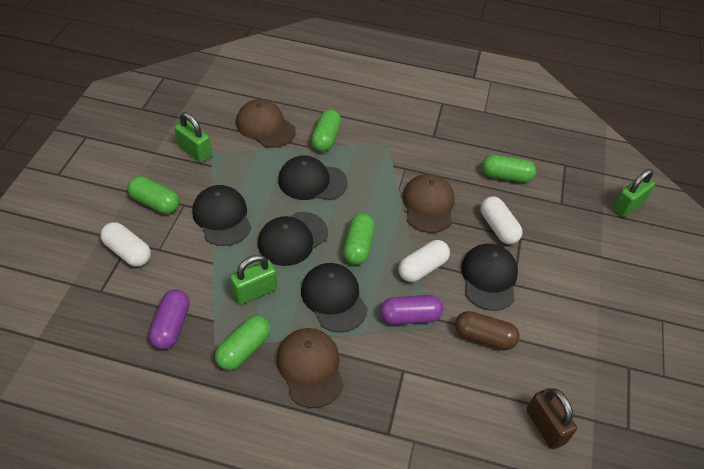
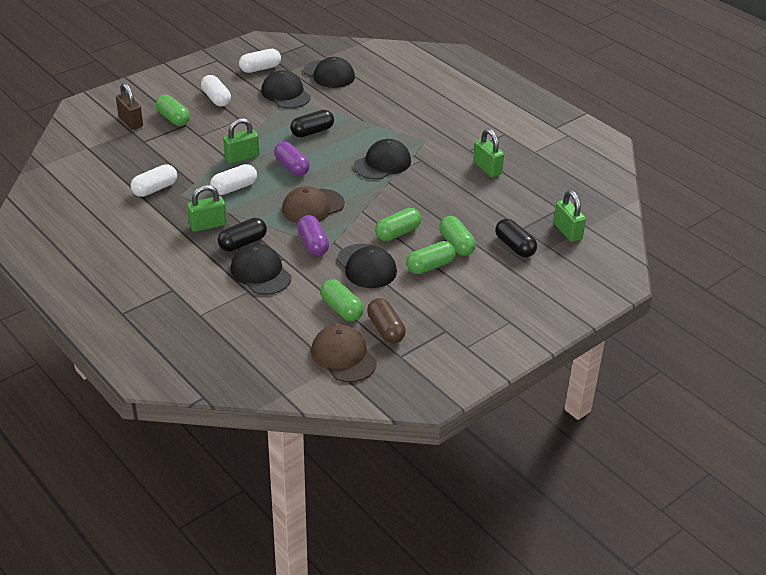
black capsule: none = 0 -> [218,218,267,252] [290,110,334,137] [495,219,537,257] = 3
brown cap: [236,99,296,148] [276,328,344,408] [402,174,455,233] = 3 -> [282,186,345,224] [311,324,377,383] = 2
green padlock: [174,112,212,163] [230,255,277,305] [612,169,655,217] = 3 -> [187,185,227,232] [223,118,259,164] [473,129,504,177] [553,190,586,242] = 4
white capsule: [100,222,151,267] [398,240,450,282] [480,197,523,244] = 3 -> [130,164,177,197] [201,75,231,107] [210,164,257,195] [239,49,281,73] = 4

